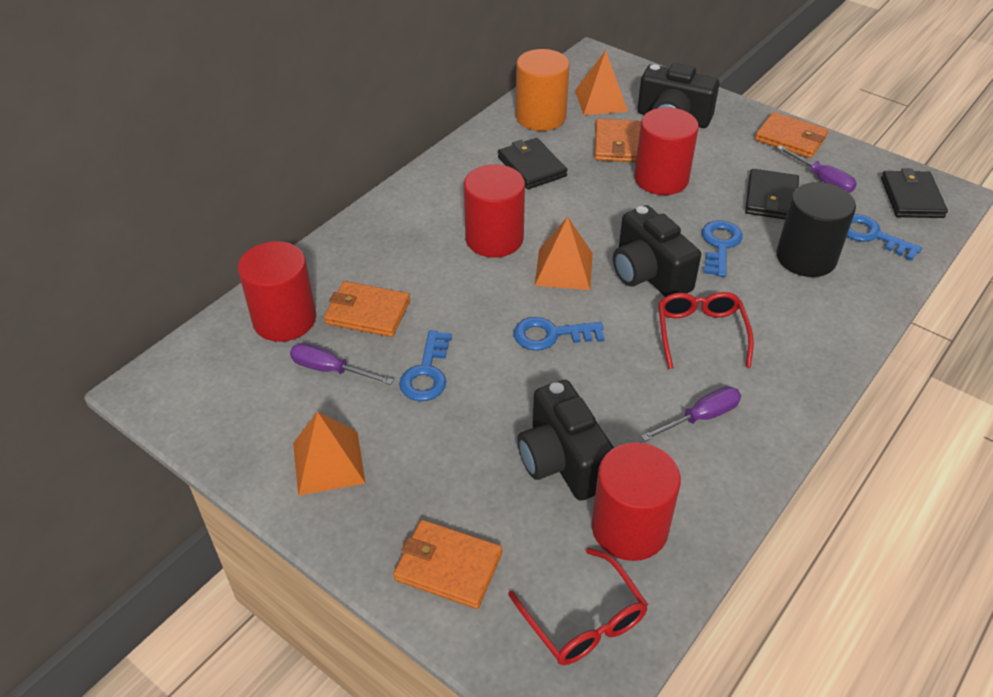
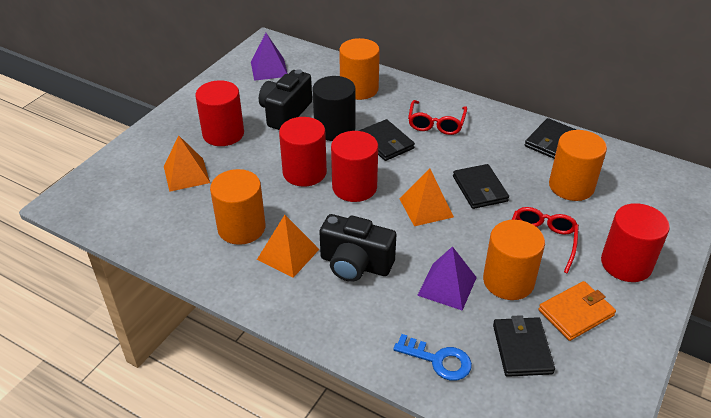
black camera: [517,380,614,501] [613,205,701,297] [637,63,719,128] = 3 -> [259,69,312,130] [319,214,396,282] = 2
black wallet: [498,138,568,189] [745,169,799,219] [881,168,948,218] = 3 -> [359,119,415,161] [453,164,509,209] [493,315,555,377] [525,118,576,159] = 4
blue key: [399,330,452,401] [514,317,605,351] [702,221,743,277] [847,214,922,261] = 4 -> [393,334,472,381] = 1
orange cylinder: [516,49,570,131] = 1 -> [210,169,265,245] [339,38,380,100] [483,220,545,300] [549,130,607,201] = 4
orange wallet: [324,281,410,337] [394,520,502,609] [595,119,641,162] [755,112,828,158] = 4 -> [539,281,616,341] = 1
purple pyramid: none = 0 -> [251,33,288,81] [417,246,477,311] = 2
purple screwdriver: [290,343,394,385] [641,386,741,441] [777,145,857,193] = 3 -> none = 0

